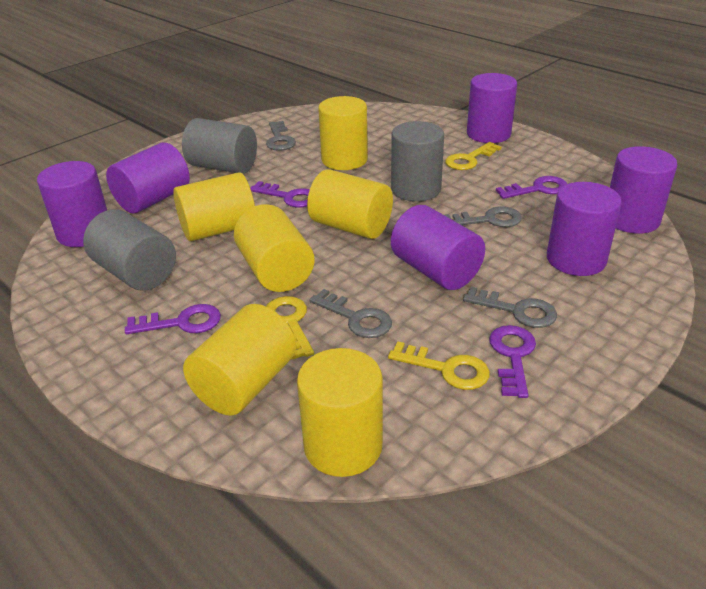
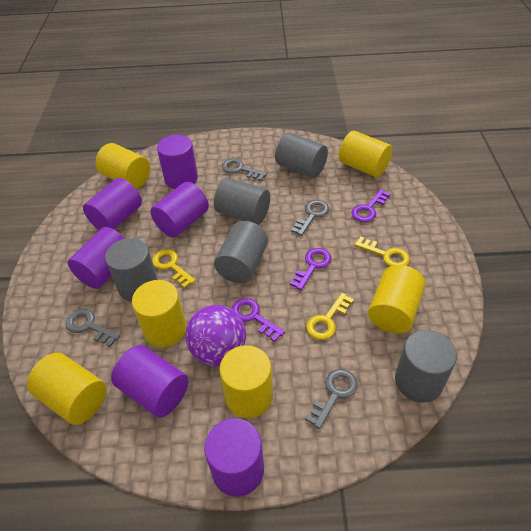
grey cylinder: [83,209,176,291] [182,118,257,174] [391,121,444,201] = 3 -> [105,238,158,302] [214,178,270,225] [214,221,268,283] [275,132,328,178] [395,330,457,403] = 5
purple ball: none = 0 -> [185,305,246,366] = 1
purple key: [125,304,221,334] [250,181,310,207] [489,325,536,398] [496,176,567,199] = 4 -> [232,298,285,342] [290,248,331,290] [351,189,391,222] = 3

